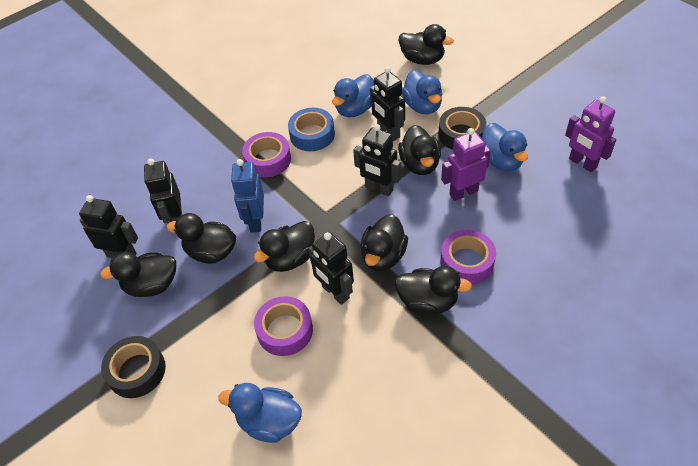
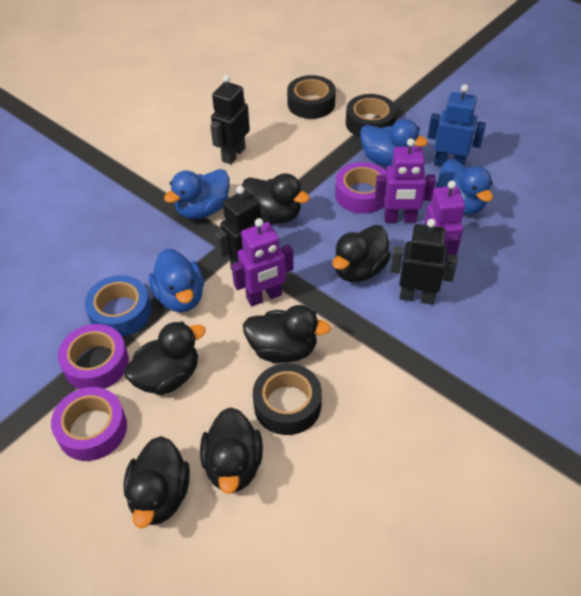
black duck: [100,252,176,297] [167,213,236,264] [254,221,315,272] [360,214,408,271] [395,266,472,315] [398,24,454,65] [398,125,441,175] = 7 -> [124,321,206,395] [124,436,190,528] [200,407,263,494] [242,173,310,224] [243,305,331,363] [332,225,391,282] = 6
black robot: [79,195,138,258] [144,158,182,224] [308,232,354,305] [353,124,401,196] [370,67,405,141] = 5 -> [210,75,250,164] [215,186,269,270] [390,219,458,305] = 3
black tape: [101,336,166,398] [439,107,486,150] = 2 -> [253,363,322,435] [287,75,336,119] [346,94,397,138] = 3
purple robot: [441,128,491,201] [565,96,616,173] = 2 -> [231,218,294,306] [375,138,436,223] [424,180,465,266] = 3

